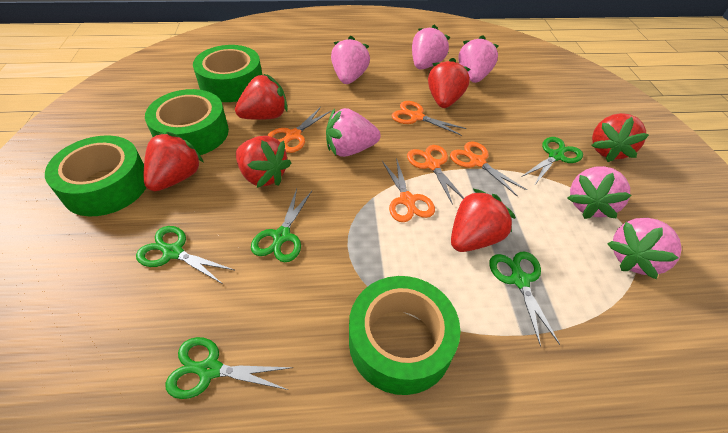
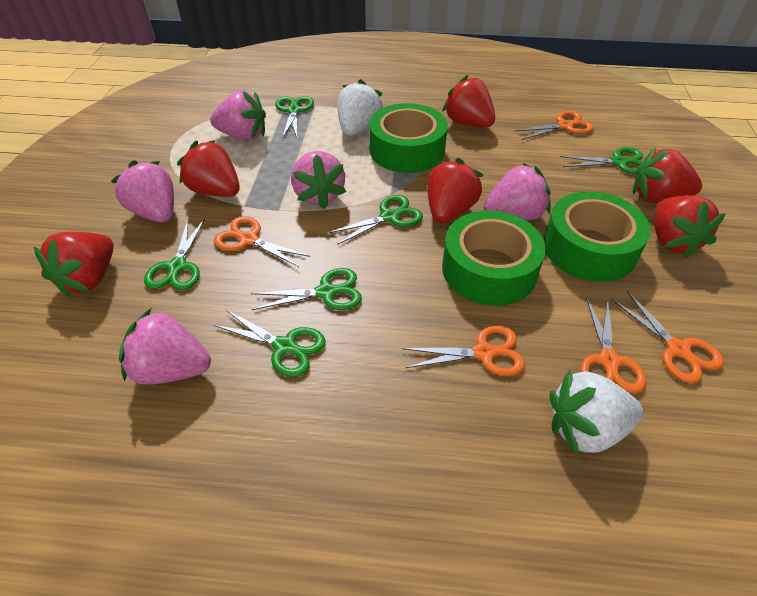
green scissors: [136,226,234,284] [165,337,293,399] [251,189,312,262] [489,251,560,347] [521,137,583,186] = 5 -> [144,219,205,290] [213,309,326,377] [251,268,362,310] [275,96,314,139] [328,195,423,245] [560,147,644,175] = 6
green tape: [45,136,146,216] [145,89,229,155] [193,45,262,102] [349,276,460,395] = 4 -> [369,103,448,173] [442,211,546,306] [544,191,651,282] = 3
pink strawberry: [326,108,381,157] [331,36,370,84] [412,24,450,70] [459,35,498,83] [568,166,632,219] [607,218,682,279] = 6 -> [111,160,174,222] [119,309,211,385] [210,91,266,141] [291,151,346,209] [484,163,551,221] = 5
white strawberry: none = 0 -> [338,79,383,136] [549,370,643,455] = 2

